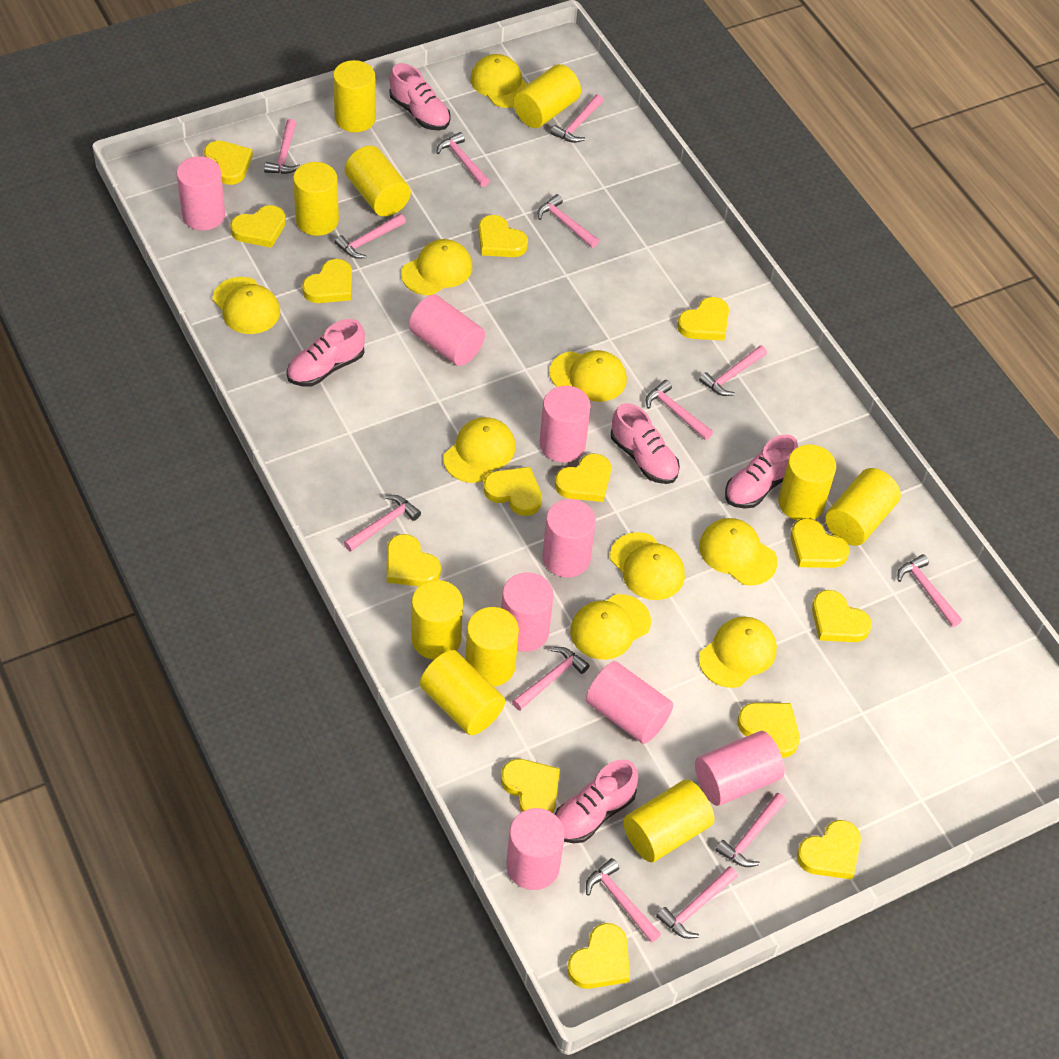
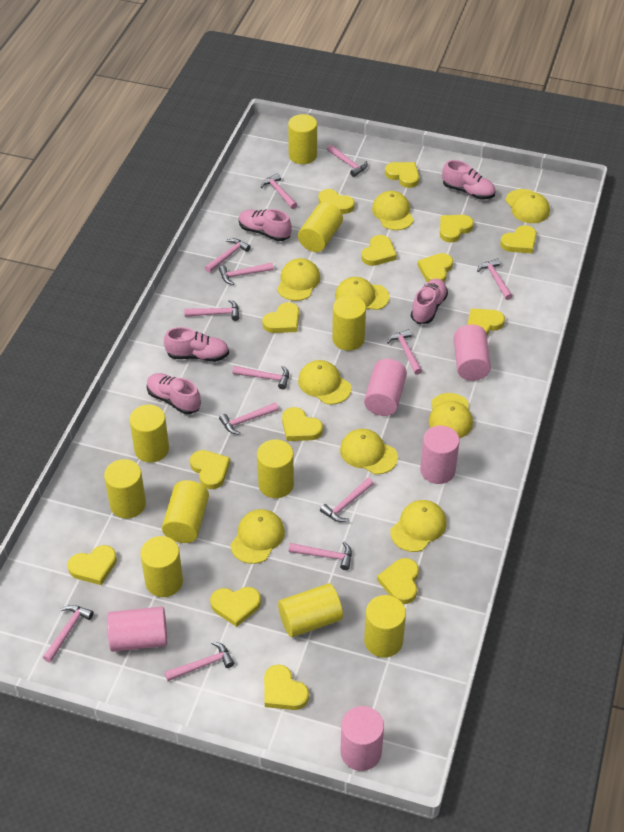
pink cylinder: [176,156,225,231] [409,295,485,366] [501,572,553,652] [506,808,565,890] [540,386,591,462] [543,499,596,577] [586,661,673,744] [695,731,785,806] = 8 -> [107,607,167,652] [341,706,384,771] [364,359,407,416] [420,425,460,484] [454,325,491,381] = 5

